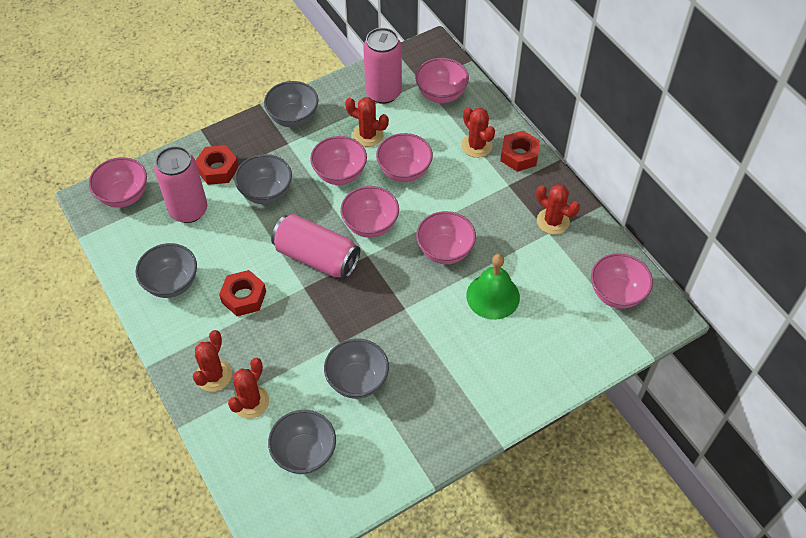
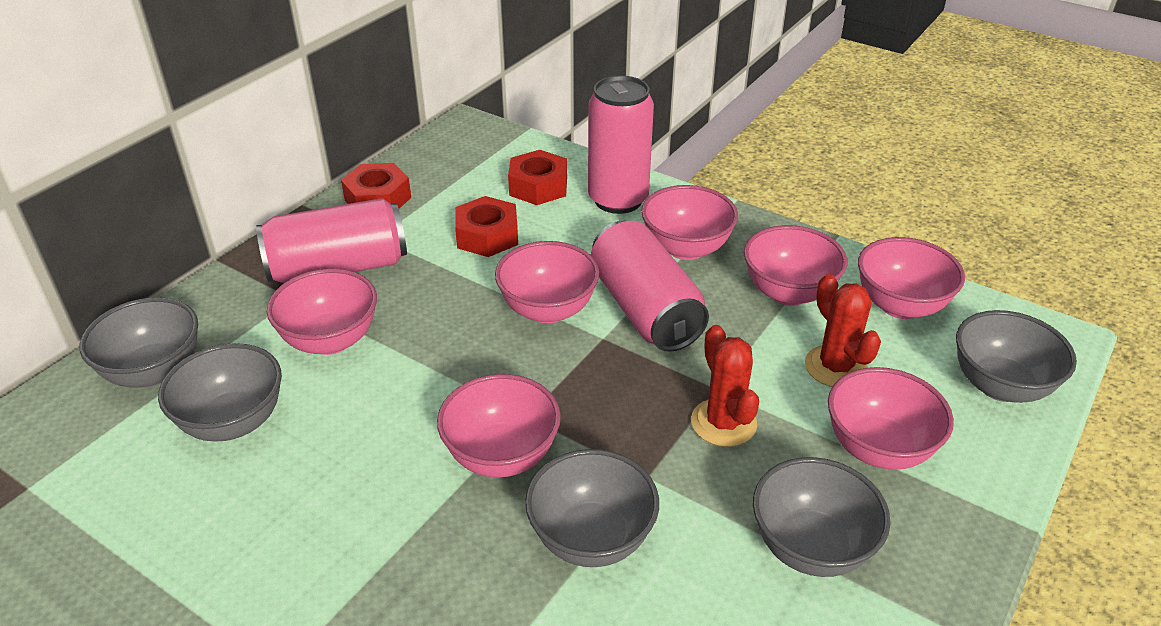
green bell: [466,254,520,320] = 1 -> none = 0
red cactus: [193,330,232,392] [228,358,269,419] [345,97,389,147] [461,107,495,158] [536,184,580,235] = 5 -> [691,325,759,447] [805,274,881,387] = 2

